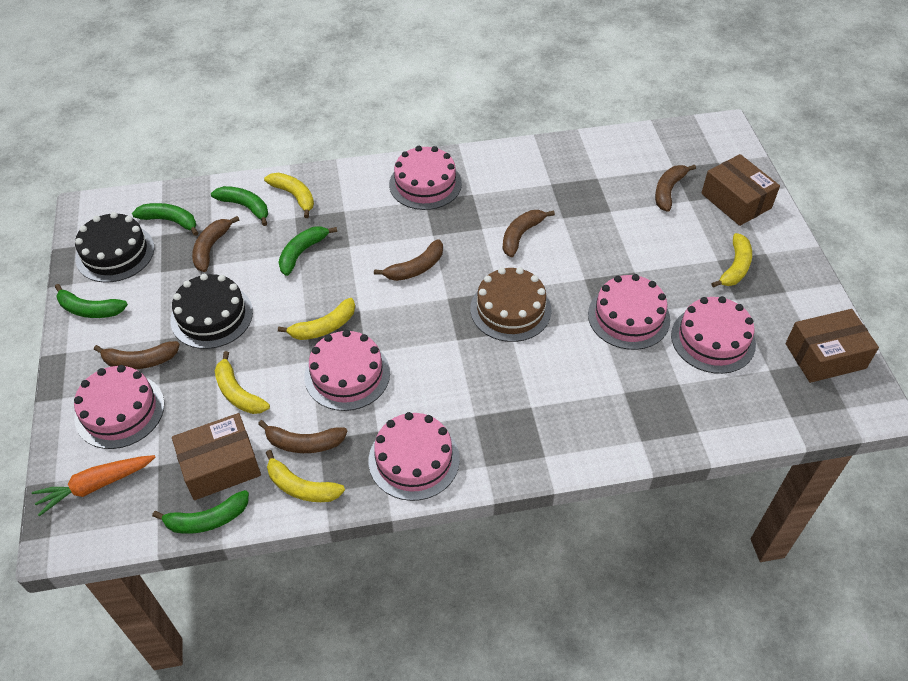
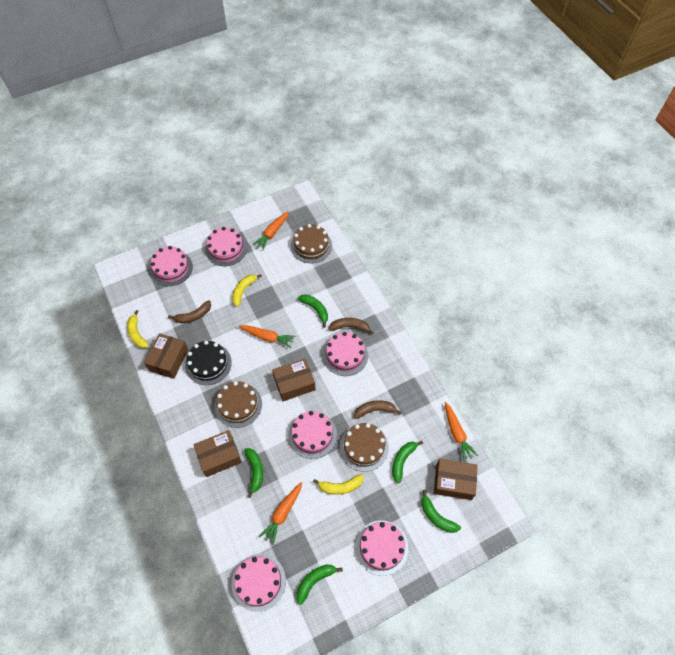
black cake: [75,212,154,283] [170,274,253,349] = 2 -> [185,341,232,385] = 1
brown banana: [94,341,180,369] [192,216,239,272] [258,420,347,453] [374,239,443,281] [503,210,555,257] [655,165,696,212] = 6 -> [168,300,211,323] [329,318,374,334] [354,400,402,419] = 3
brown box: [172,413,261,500] [701,154,780,226] [786,309,879,383] = 3 -> [144,333,188,379] [194,430,242,477] [272,358,316,401] [434,459,478,500] = 4
brown cake: [470,267,552,342] = 1 -> [214,381,262,428] [291,224,332,263] [340,423,389,472] = 3
orange carrot: [32,455,156,516] = 1 -> [239,325,295,348] [252,211,289,250] [259,482,302,545] [445,402,478,461] = 4
yellow banana: [215,351,270,414] [264,173,314,218] [266,450,345,502] [278,298,355,340] [711,233,752,288] = 5 -> [127,310,149,348] [232,274,262,307] [313,474,364,495] = 3

